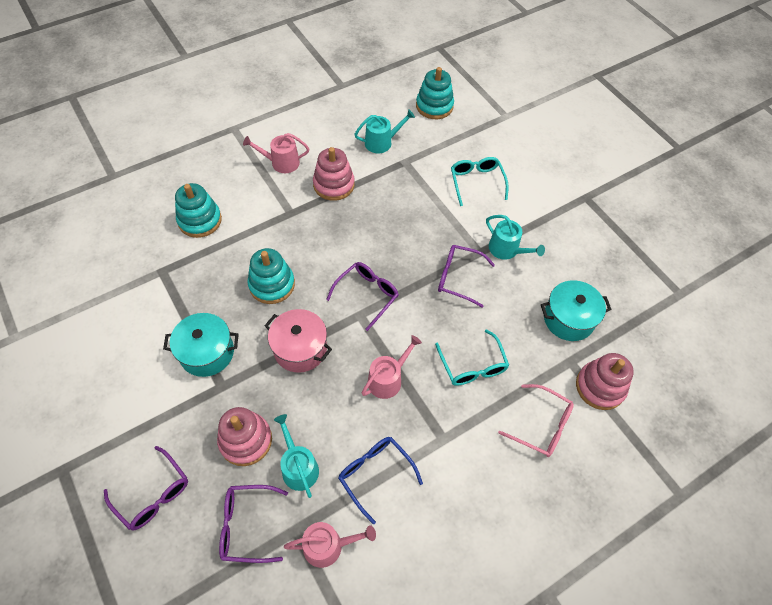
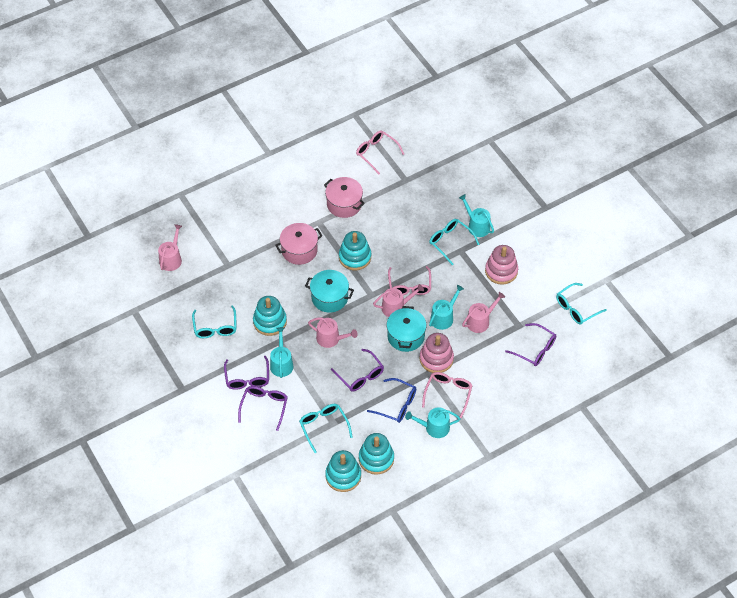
pink glasses: [498,384,574,457] = 1 -> [356,131,404,174] [388,266,431,295] [422,372,473,418] = 3
pink pot: [264,309,332,373] = 1 -> [275,223,322,265] [324,177,365,218] = 2
pink stacking toy: [217,407,272,466] [313,147,355,201] [576,353,634,410] = 3 -> [419,333,454,373] [485,245,518,285] = 2
pink watering can: [243,133,309,173] [284,522,376,568] [362,335,422,399] = 3 -> [158,224,182,271] [308,317,358,348] [373,284,424,317] [462,292,505,333] = 4
turquoise glasses: [435,329,509,386] [451,157,509,206] = 2 -> [192,305,237,338] [299,404,353,453] [429,219,479,265] [556,283,607,325] = 4
turquoise stacking toy: [175,183,222,238] [247,248,295,304] [416,67,454,119] = 3 -> [253,296,287,336] [325,450,361,492] [339,231,371,270] [359,433,394,475] = 4
turquoise watering can: [274,414,319,498] [354,109,415,153] [486,215,545,260] = 3 -> [270,327,294,378] [405,407,461,438] [429,285,464,330] [459,194,494,237] = 4

